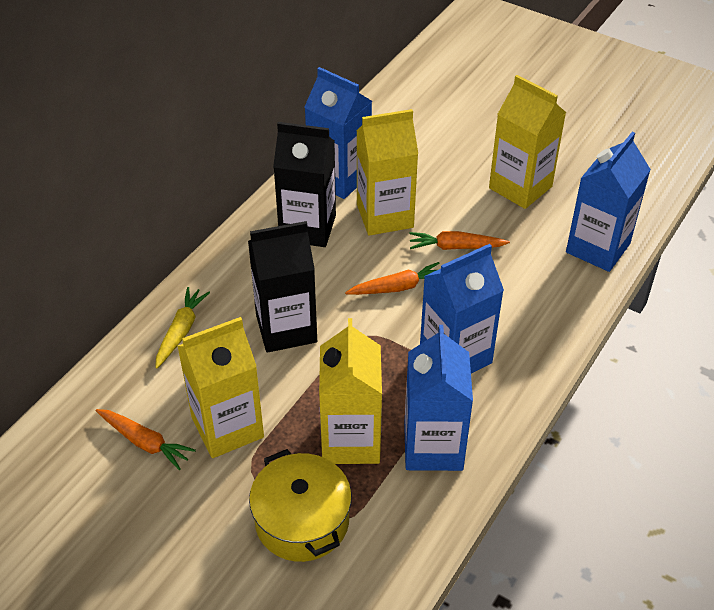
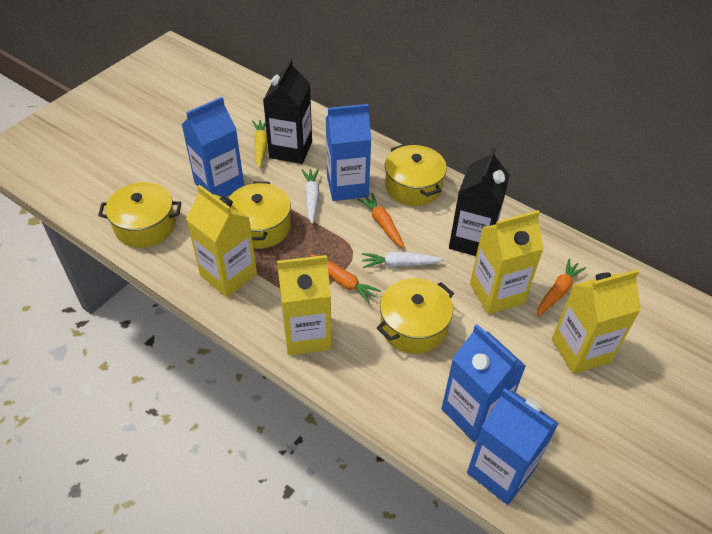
white carrot: none = 0 -> [302,169,320,224] [362,251,445,268] = 2
yellow pot: [249,449,352,562] = 1 -> [98,182,181,248] [229,182,291,249] [377,278,454,354] [385,144,447,206] = 4

